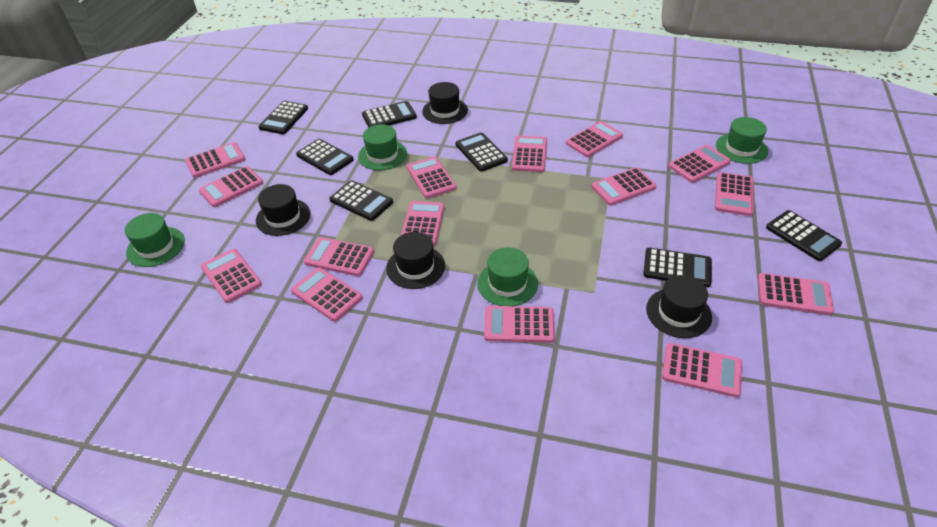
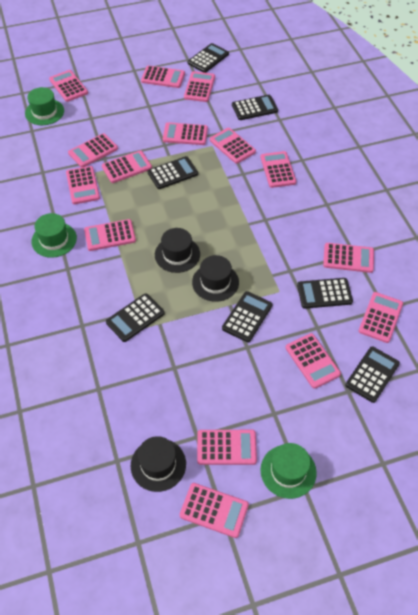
black hat: [256,184,310,236] [386,232,445,289] [422,82,468,124] [646,275,712,338] = 4 -> [131,436,186,492] [155,228,200,273] [192,255,239,302] = 3
green hat: [125,213,185,267] [358,124,407,170] [477,247,538,306] [716,117,768,164] = 4 -> [25,87,64,125] [31,213,77,258] [261,443,317,499] = 3

